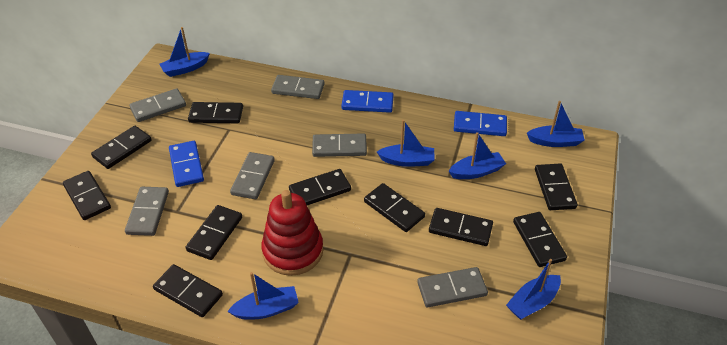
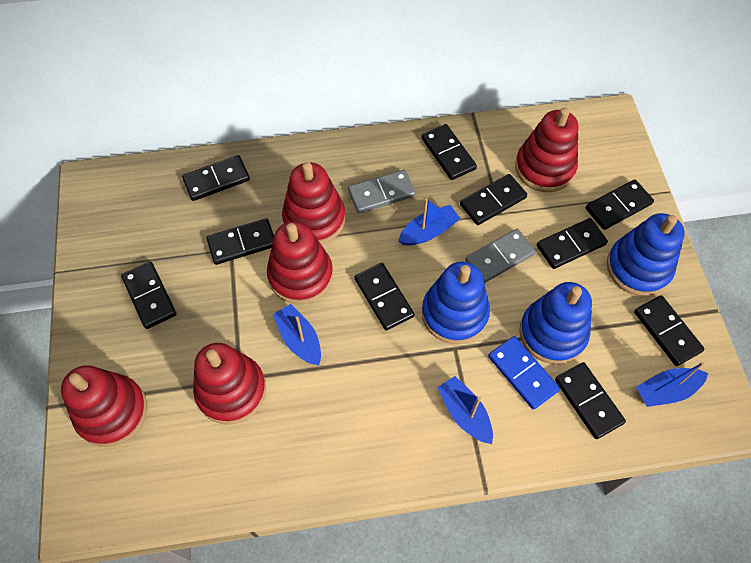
blue boat: [159,27,210,77] [227,272,299,320] [377,120,434,167] [449,132,506,179] [506,259,561,320] [527,101,585,147] = 6 -> [273,304,321,365] [398,199,461,245] [437,376,493,444] [636,362,708,407] = 4
blue domino: [169,141,204,187] [341,90,394,113] [454,111,507,136] = 3 -> [488,336,560,410] = 1
blue stacking toy: none = 0 -> [422,262,490,344] [519,282,592,364] [607,213,685,296] = 3
grey domino: [125,187,169,236] [129,88,186,122] [230,152,275,199] [271,75,324,99] [312,133,367,157] [417,267,488,307] = 6 -> [348,170,416,213] [465,229,536,283] = 2
red stacking toy: [261,190,323,276] = 1 -> [61,365,147,447] [193,343,266,425] [267,221,333,304] [282,162,346,244] [515,108,579,192] = 5

